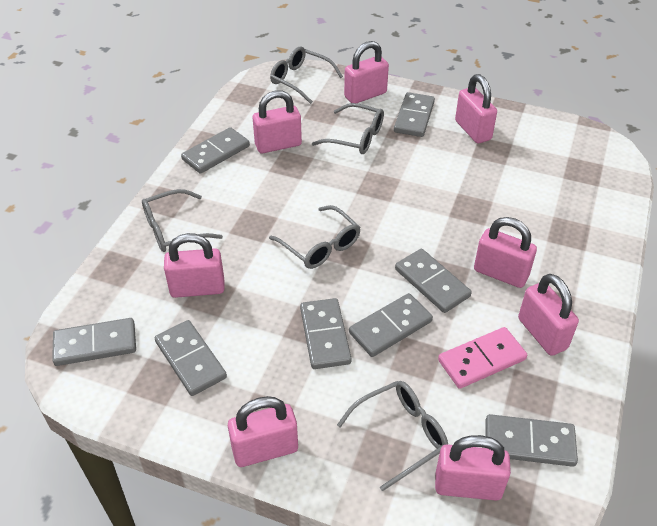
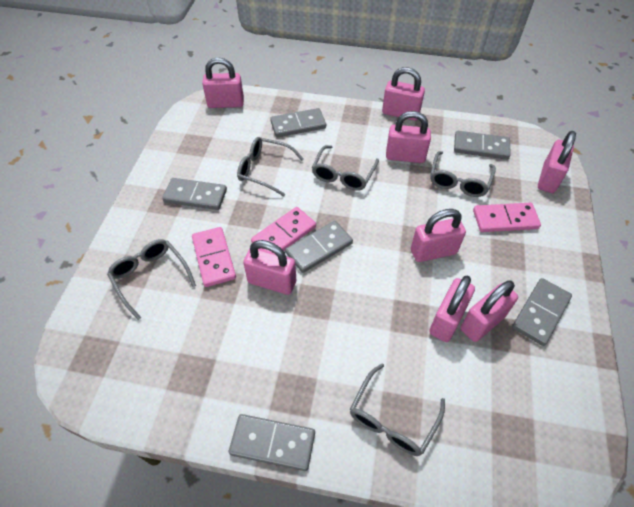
grey domino: [52,318,136,366] [155,320,227,396] [181,127,250,174] [300,298,352,369] [349,293,433,357] [394,92,435,137] [395,249,472,313] [486,414,578,467] = 8 -> [162,178,227,210] [229,414,315,471] [270,108,326,137] [285,221,353,273] [454,131,511,160] [512,278,572,346] = 6
pink domino: [438,327,527,389] = 1 -> [192,227,236,287] [251,207,316,252] [473,203,541,232] = 3

